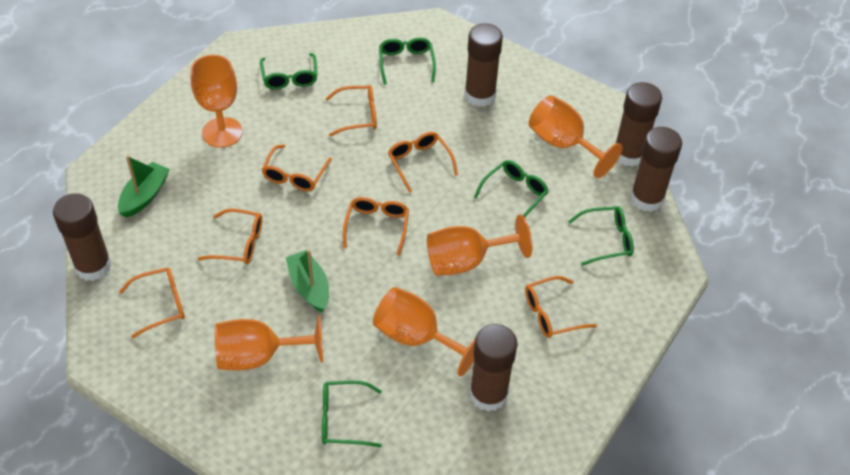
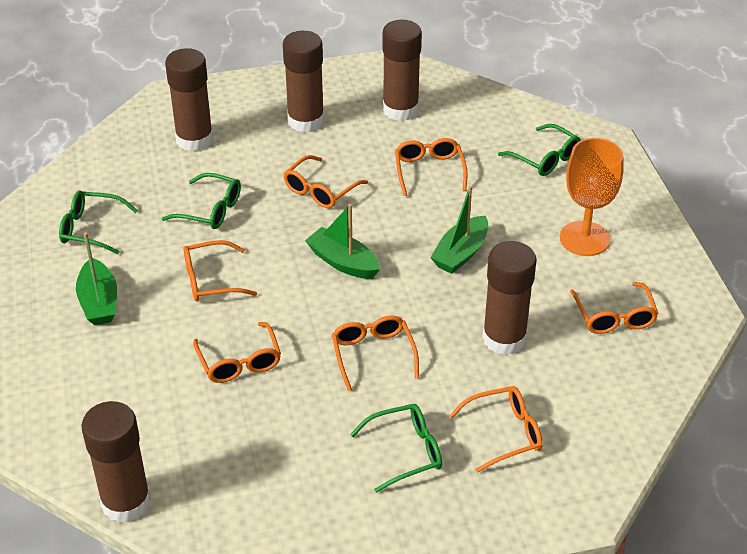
green boat: [118,156,170,218] [286,250,329,312] = 2 -> [76,232,117,325] [305,204,380,279] [430,186,488,274] = 3
green glasses: [260,53,317,90] [322,380,382,447] [379,37,436,85] [474,160,549,217] [568,206,634,266] = 5 -> [59,191,138,254] [162,173,241,229] [350,404,442,493] [498,124,581,176] = 4
orange goblet: [191,55,243,148] [215,315,323,371] [373,287,475,377] [427,215,532,276] [529,95,623,178] = 5 -> [560,138,624,256] = 1

